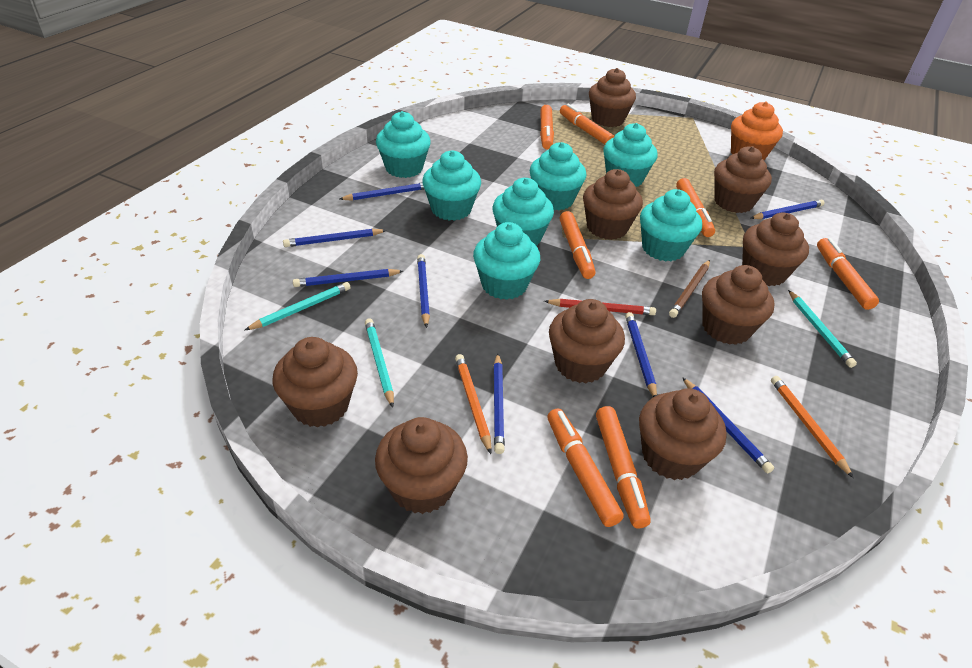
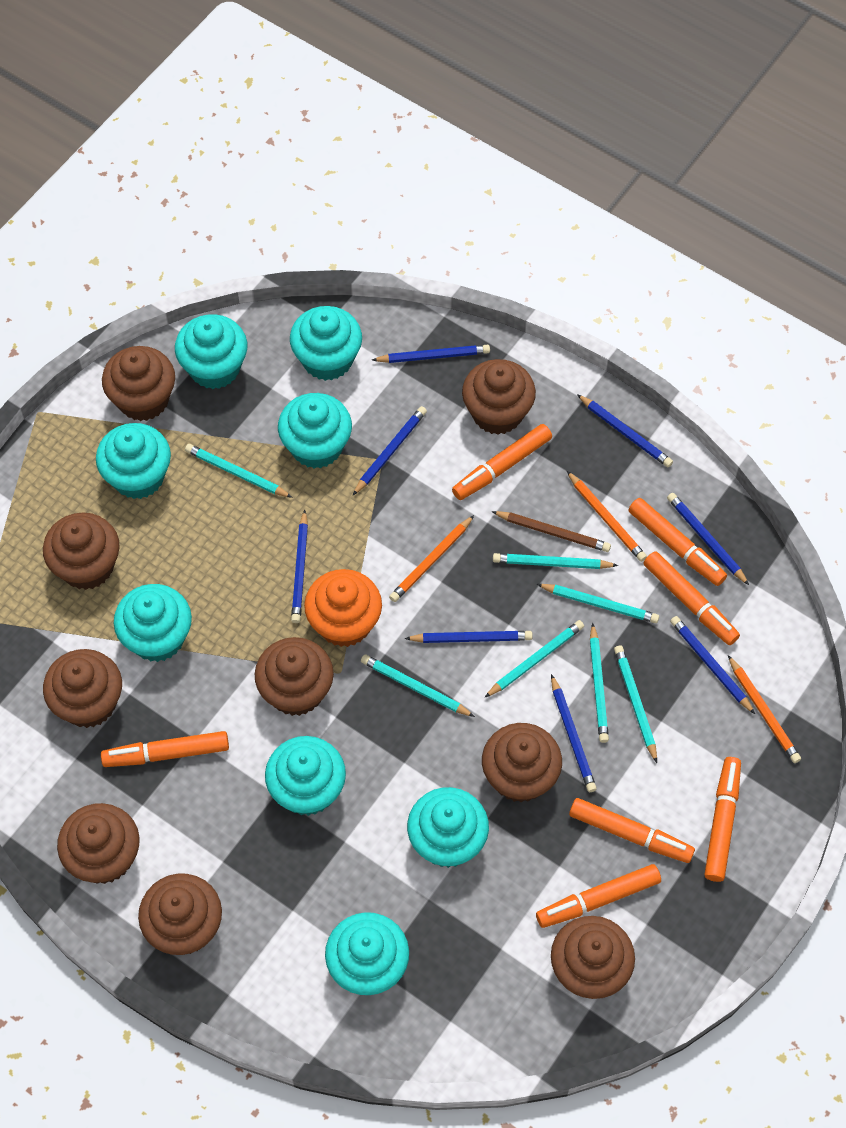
orange pencil: [455,354,492,454] [771,376,854,478] = 2 -> [389,515,474,602] [567,471,647,562] [728,655,801,763] = 3
red pencil: [544,299,656,315] = 1 -> none = 0
turquoise cupcake: [376,111,431,178] [422,150,481,221] [473,222,540,300] [492,178,554,246] [530,142,586,210] [603,123,658,187] [640,189,702,261] = 7 -> [96,423,171,499] [114,584,192,662] [175,314,247,389] [265,736,346,816] [278,393,352,469] [290,306,362,381] [325,912,409,995] [407,787,489,868] = 8
turquoise pencil: [245,282,351,330] [365,318,394,408] [788,290,857,368] = 3 -> [185,444,293,498] [361,654,475,717] [484,620,584,698] [493,553,618,569] [537,584,659,623] [590,623,609,743] [614,645,657,763] = 7

